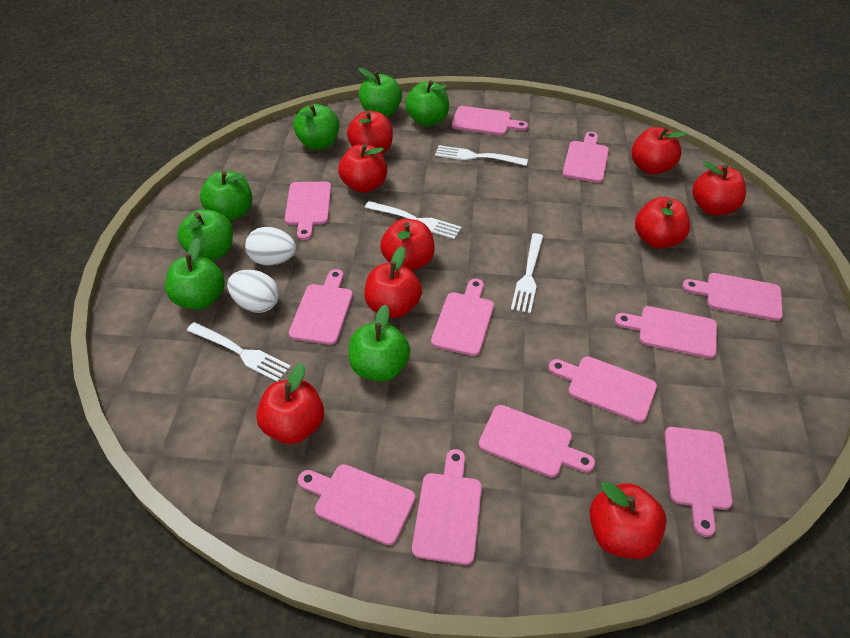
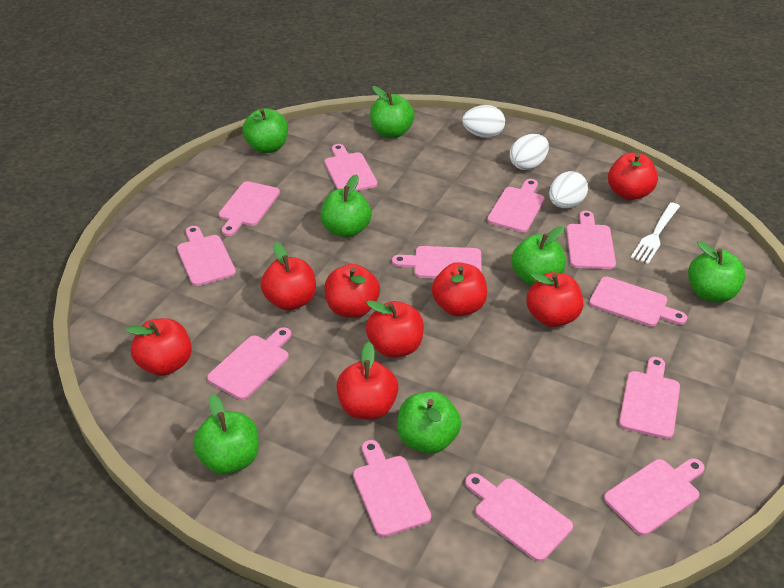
red apple: [256,363,324,444] [338,144,387,193] [347,111,393,154] [364,246,422,318] [380,219,435,271] [589,481,667,559] [631,127,687,175] [635,197,690,249] [692,161,746,215] = 9 -> [126,318,192,376] [261,242,316,310] [325,264,380,318] [336,342,399,420] [366,300,424,358] [432,262,487,316] [526,272,583,327] [608,153,658,200] = 8
white egg: [227,270,279,313] [245,227,296,266] = 2 -> [462,105,505,138] [510,134,549,170] [549,171,588,208] = 3
white fork: [187,322,291,382] [365,201,462,239] [435,145,528,166] [511,233,543,313] = 4 -> [631,202,680,264] = 1

